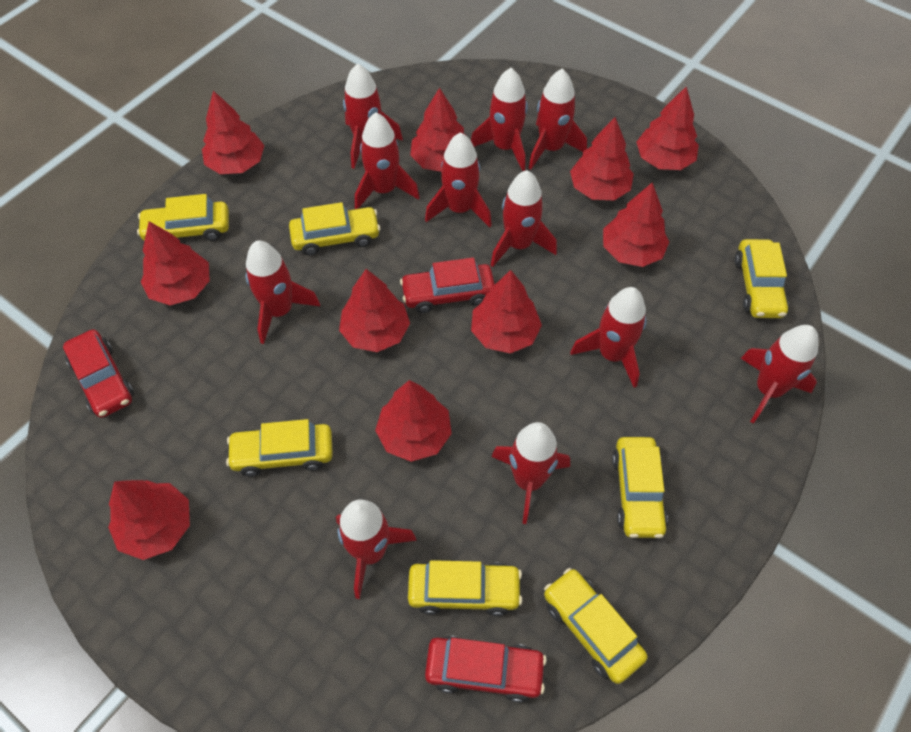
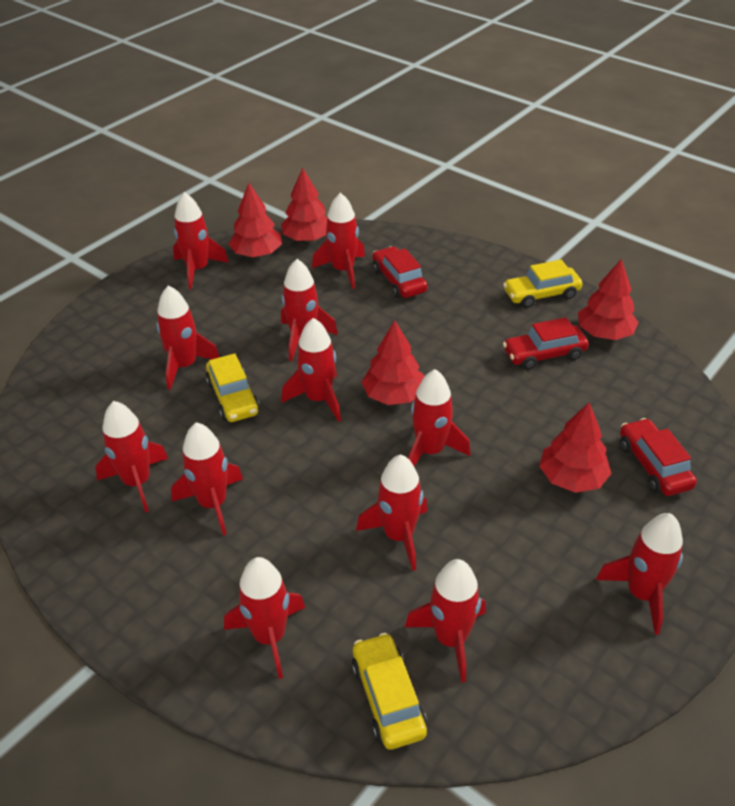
red rocket: [246,241,320,344] [336,500,417,599] [343,63,403,169] [355,112,420,209] [425,132,492,228] [471,68,528,171] [491,170,557,267] [491,422,570,524] [529,69,587,170] [570,287,646,388] [741,325,819,423] = 11 -> [95,401,168,512] [156,285,220,390] [171,422,243,535] [173,192,229,289] [224,557,305,679] [281,259,338,361] [281,318,341,422] [312,192,365,289] [356,454,428,571] [405,559,486,683] [408,369,470,466] [596,513,683,635] = 12
red tree: [108,480,190,560] [141,221,210,305] [202,91,264,174] [339,269,410,352] [375,380,452,462] [410,88,465,172] [471,270,542,353] [570,117,634,200] [603,182,669,267] [636,86,699,170] = 10 -> [229,183,282,257] [281,168,327,242] [361,320,425,405] [539,402,611,493] [578,259,639,340] = 5
yellow car: [137,194,229,241] [226,419,333,476] [289,202,380,256] [408,560,522,616] [544,568,648,684] [612,437,668,538] [735,239,788,318] = 7 -> [206,353,260,422] [352,633,427,750] [503,260,582,308] = 3

